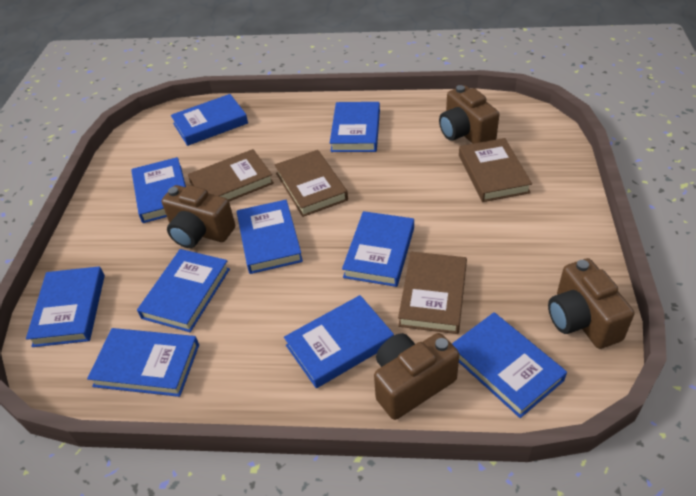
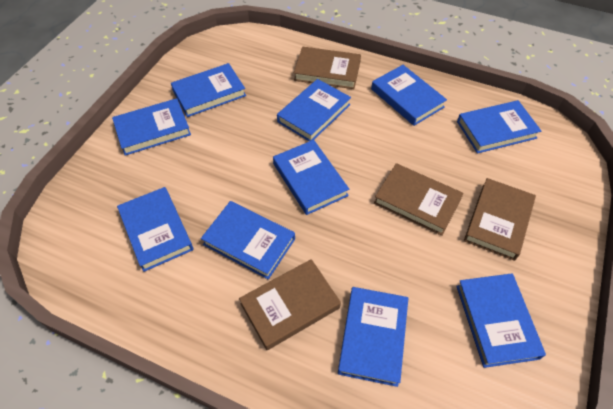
brown camera: [162,185,235,248] [374,333,459,420] [439,85,499,144] [548,258,634,349] = 4 -> none = 0

